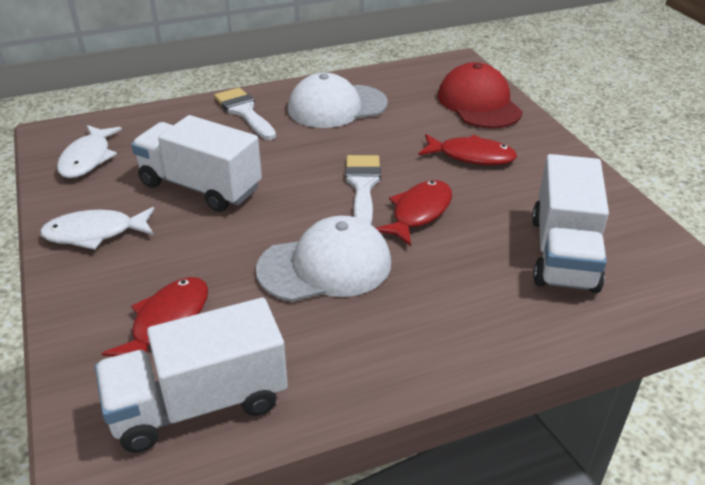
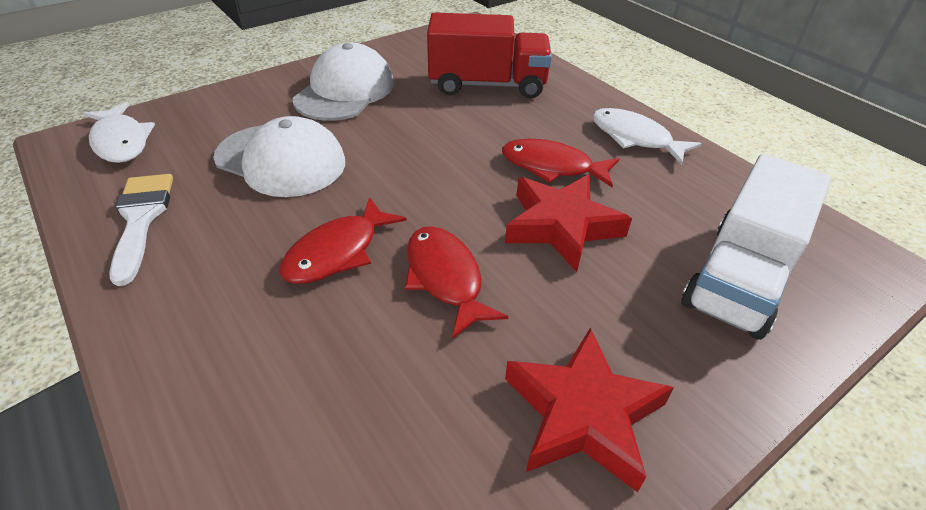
red cap: [438,62,523,129] = 1 -> none = 0
red star: none = 0 -> [505,174,632,272] [505,328,674,492] = 2
red truck: none = 0 -> [427,12,552,99] = 1
white brush: [214,88,276,140] [345,155,381,224] = 2 -> [109,174,173,286] = 1
white truck: [95,298,288,453] [131,115,262,212] [532,154,609,293] = 3 -> [681,154,831,340] = 1

